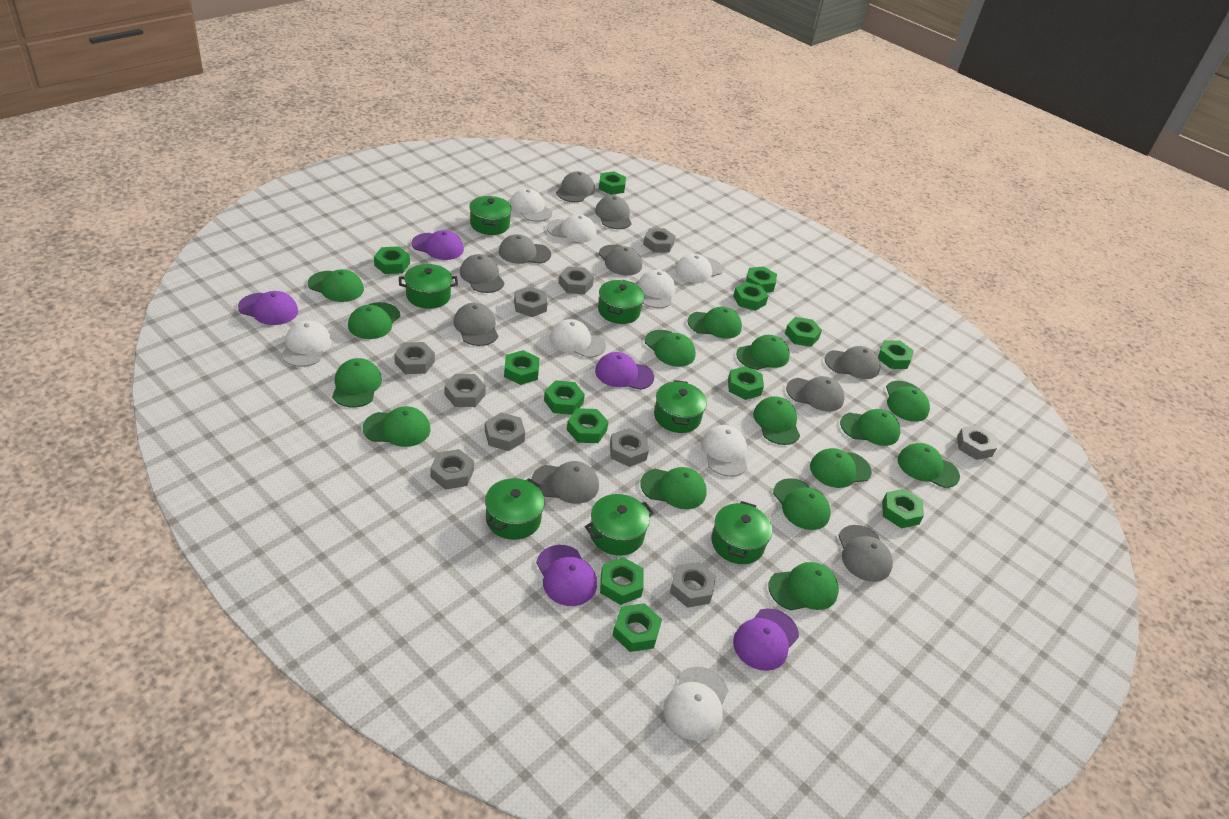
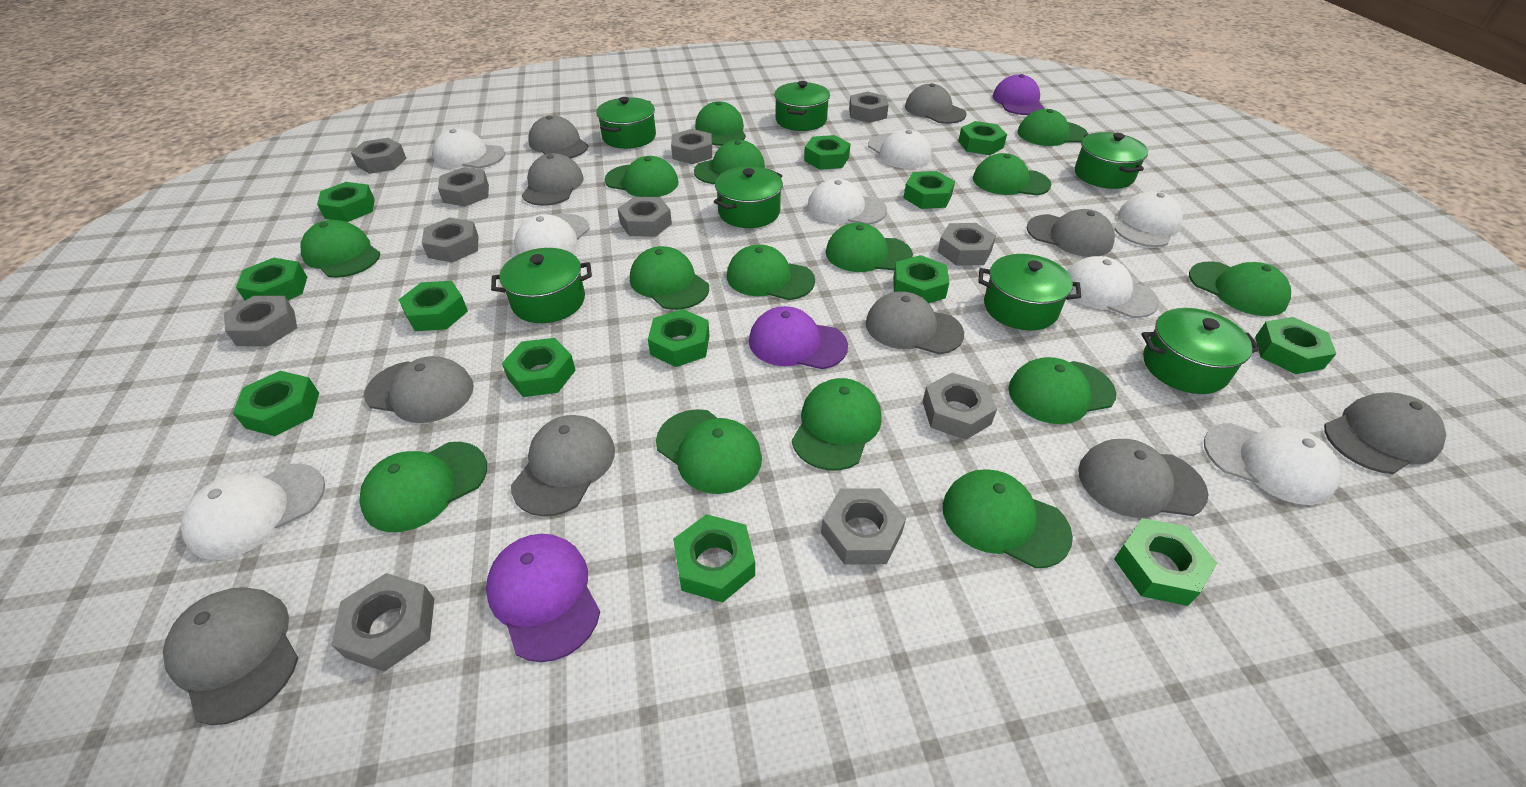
grey nut: [394,342,435,374] [430,449,474,490] [445,374,486,407] [485,412,525,451] [514,286,548,317] [558,267,594,294] [610,428,649,467] [643,228,675,253] [670,562,716,608] [957,425,997,460] = 10 -> [224,296,297,346] [331,573,434,672] [351,138,407,174] [422,217,479,262] [438,167,489,206] [617,197,672,237] [671,129,712,164] [821,488,906,565] [849,91,889,123] [923,373,997,440] [938,223,996,266] = 11
purple cap: [238,291,298,325] [412,230,464,260] [536,545,597,606] [595,352,654,390] [733,608,799,671] = 5 -> [486,534,600,662] [749,306,848,369] [993,74,1044,115] = 3

